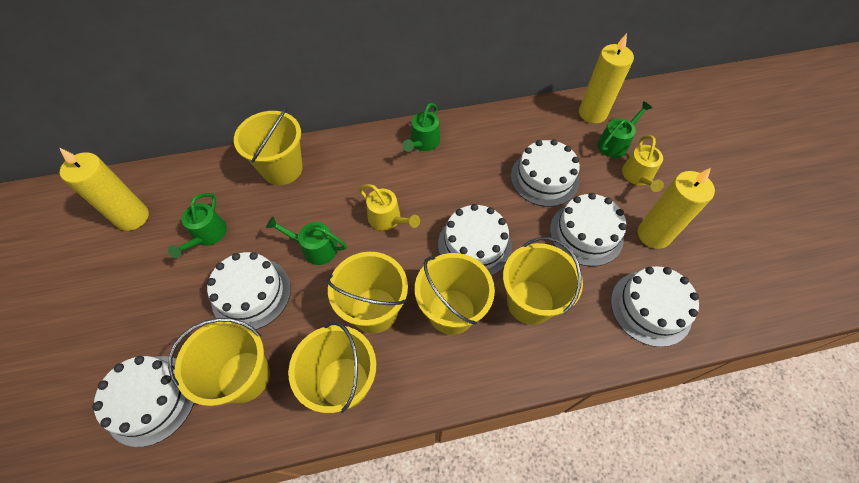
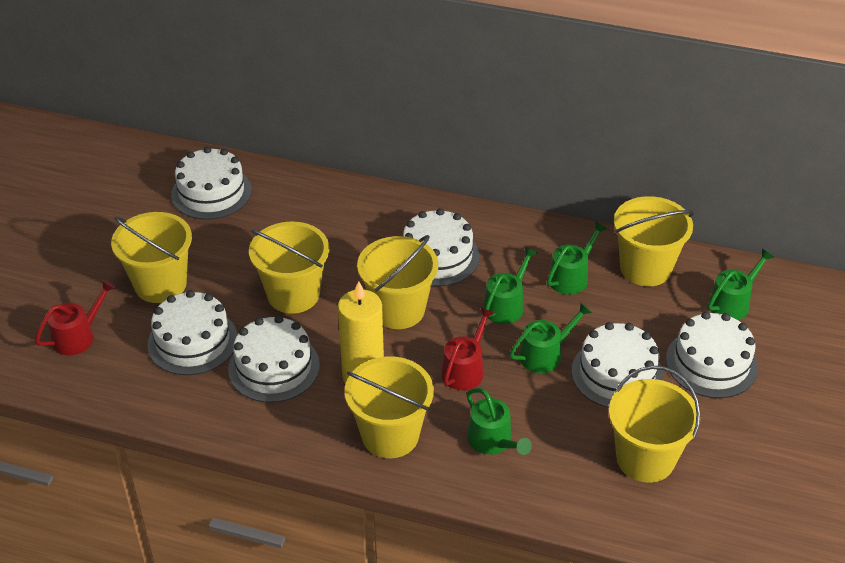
green watering can: [168,193,227,258] [266,217,347,265] [403,103,440,152] [597,101,652,158] = 4 -> [467,388,532,455] [483,247,538,324] [510,303,592,373] [547,222,607,295] [708,249,774,320] = 5
red watering can: none = 0 -> [35,280,116,355] [441,307,494,390] = 2
yellow candle: [60,148,149,231] [579,33,634,124] [638,168,715,249] = 3 -> [338,281,384,384] = 1
yellow watering can: [359,184,420,231] [622,135,664,192] = 2 -> none = 0

